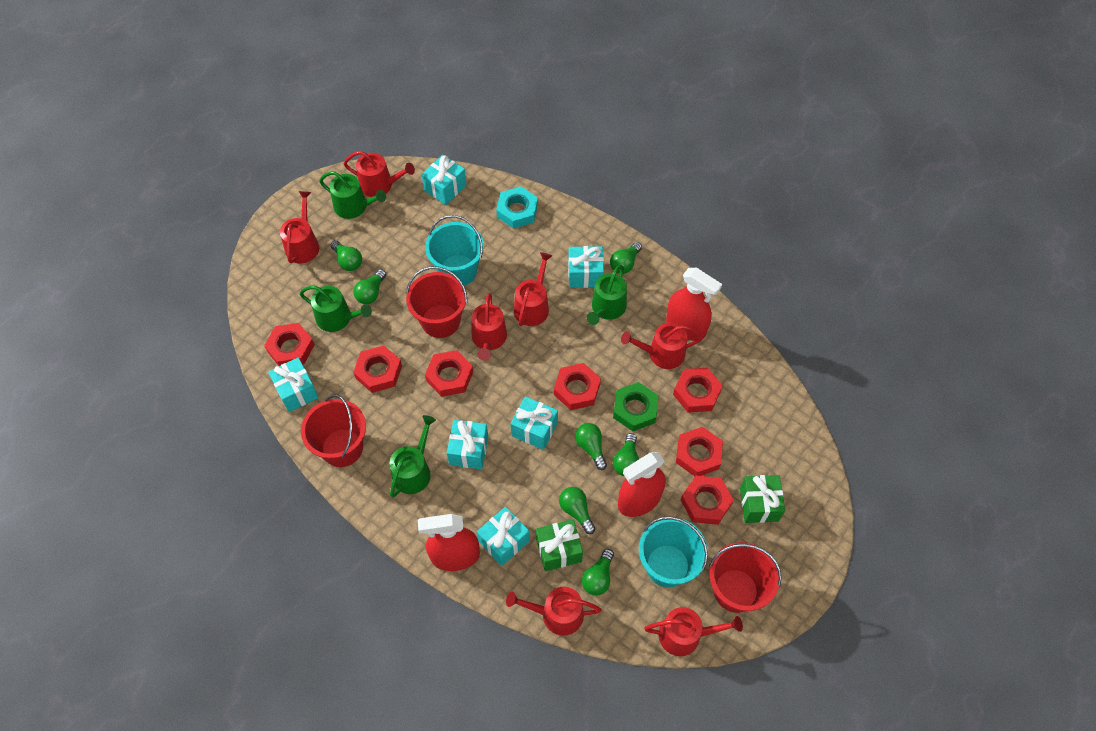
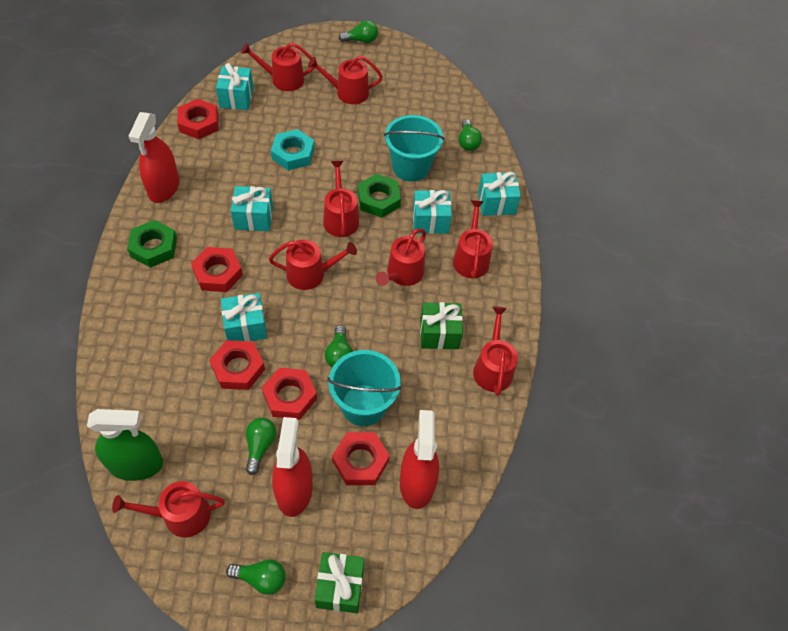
green light bulb: [330,240,362,271] [353,269,386,304] [559,487,596,534] [575,423,607,470] [582,549,614,596] [610,242,642,274] [613,433,639,476] = 7 -> [226,559,286,595] [246,417,277,475] [325,325,353,367] [339,20,378,43] [459,119,482,151] = 5
green nut: [613,382,659,431] = 1 -> [127,220,177,268] [358,174,401,218] = 2
green spray bottle: none = 0 -> [87,409,163,481] = 1
green watering can: [299,286,372,332] [319,171,386,219] [390,415,436,497] [587,265,627,325] = 4 -> none = 0
red bucket: [301,395,366,467] [406,266,467,338] [709,542,782,613] = 3 -> none = 0
red nut: [264,323,315,366] [353,345,402,393] [425,350,473,397] [554,363,601,410] [673,368,723,413] [676,427,723,476] [681,476,734,525] = 7 -> [177,99,219,139] [191,247,243,292] [209,340,265,390] [262,368,317,419] [332,432,390,485] = 5
red watering can: [280,191,319,264] [343,151,415,197] [471,293,507,361] [506,587,602,636] [514,252,552,326] [621,323,703,369] [644,607,743,656] = 7 -> [112,481,225,537] [241,43,315,91] [269,240,357,290] [308,56,383,104] [323,161,359,237] [376,228,426,286] [453,200,493,278] [473,306,518,396] = 8
turquoise gift: [268,357,319,412] [422,155,467,205] [447,420,488,469] [477,506,530,566] [510,396,558,450] [568,246,604,288] = 6 -> [216,63,254,110] [221,293,267,341] [231,186,273,231] [413,190,452,234] [478,172,521,216] = 5

